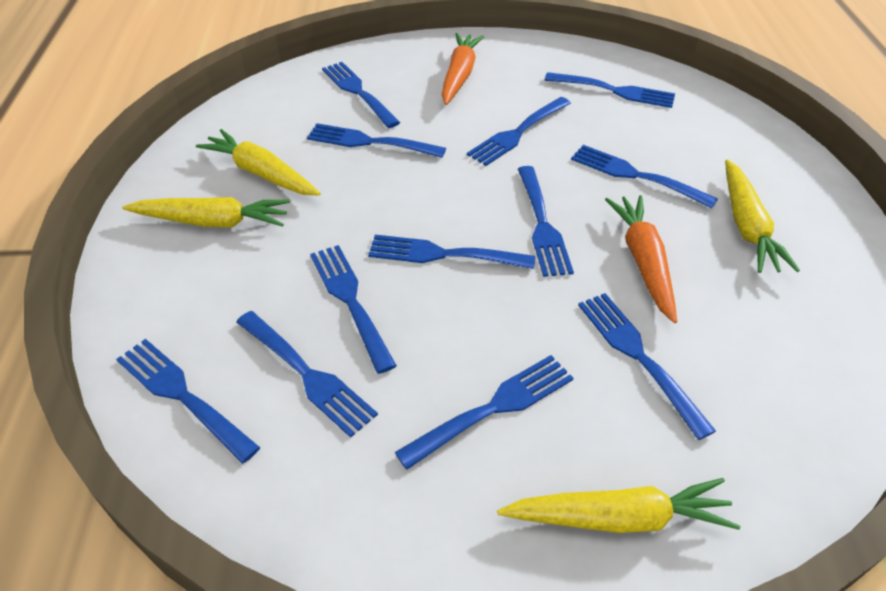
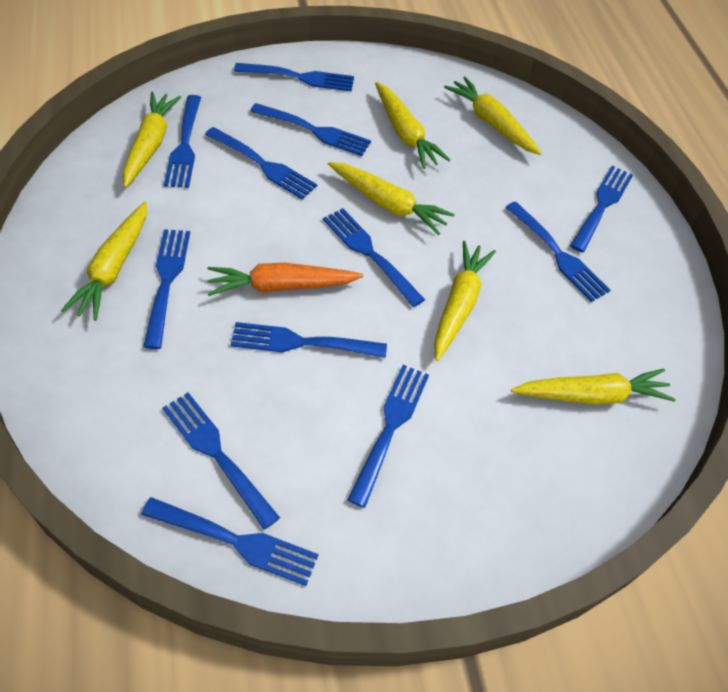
orange carrot: [441,33,484,105] [605,195,677,323] = 2 -> [207,263,363,296] = 1
yellow carrot: [122,197,290,228] [196,129,321,196] [497,478,740,533] [725,159,800,273] = 4 -> [61,202,147,321] [123,92,181,188] [328,162,455,235] [375,82,450,169] [434,241,496,361] [444,77,542,155] [511,369,676,405] = 7

